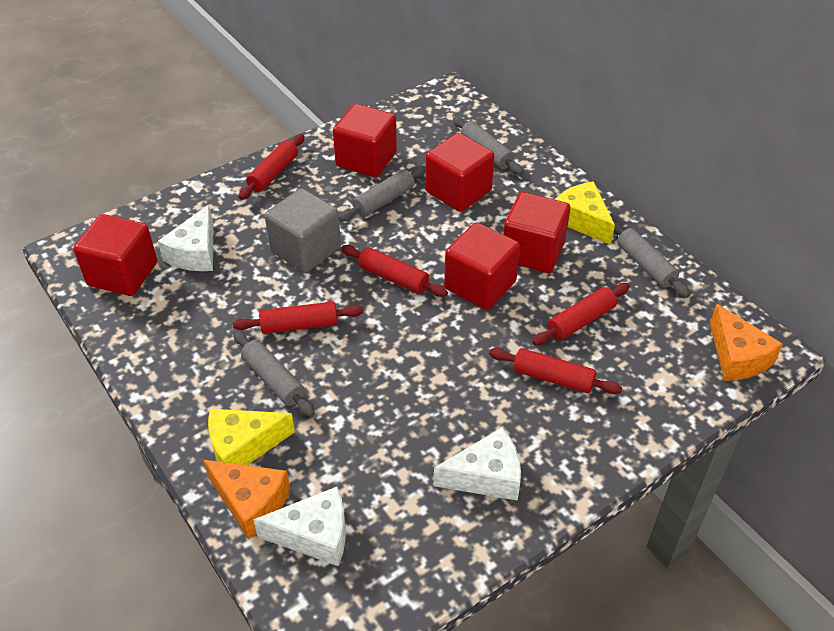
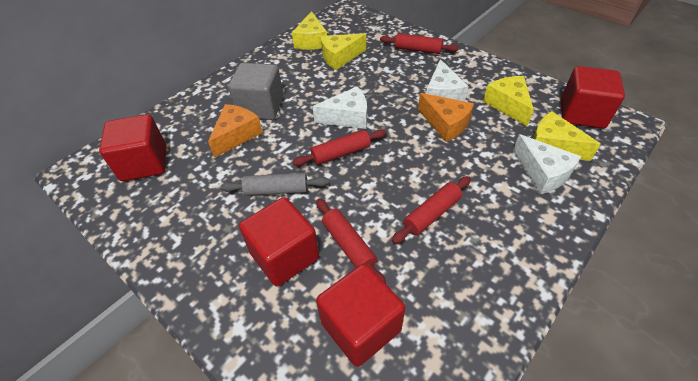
grey rolling pin: [233,331,315,417] [339,166,426,221] [453,117,524,175] [613,220,690,298] = 4 -> [221,173,329,196] = 1
red cube: [73,214,157,296] [333,104,397,177] [425,133,494,212] [444,222,520,310] [503,192,570,273] = 5 -> [99,114,166,181] [239,197,319,286] [316,264,405,367] [561,66,625,129] = 4
red rolling pin: [233,302,363,334] [239,134,305,200] [341,245,448,297] [489,348,622,394] [532,283,630,345] = 5 -> [293,129,386,166] [316,199,386,284] [380,33,459,54] [392,176,471,244] = 4
yellow cheese: [208,409,295,465] [554,181,615,245] = 2 -> [292,11,327,50] [321,34,366,70] [483,76,534,126] [532,111,601,161] = 4

